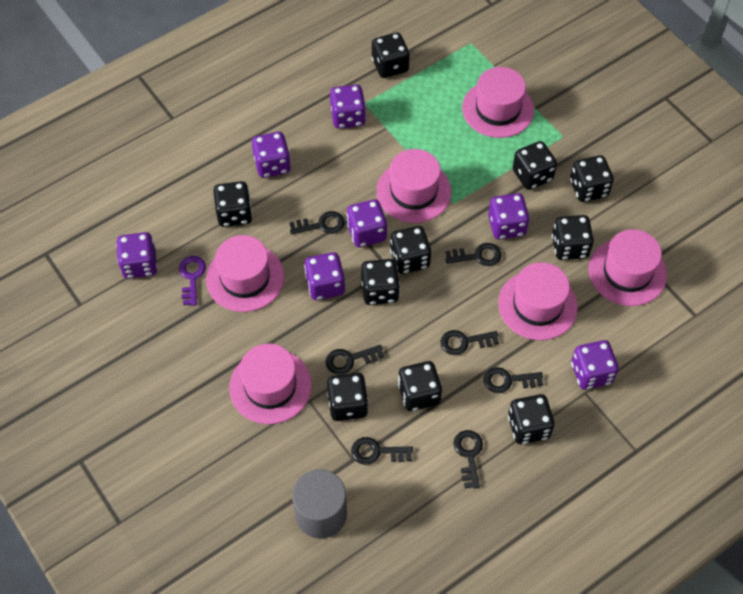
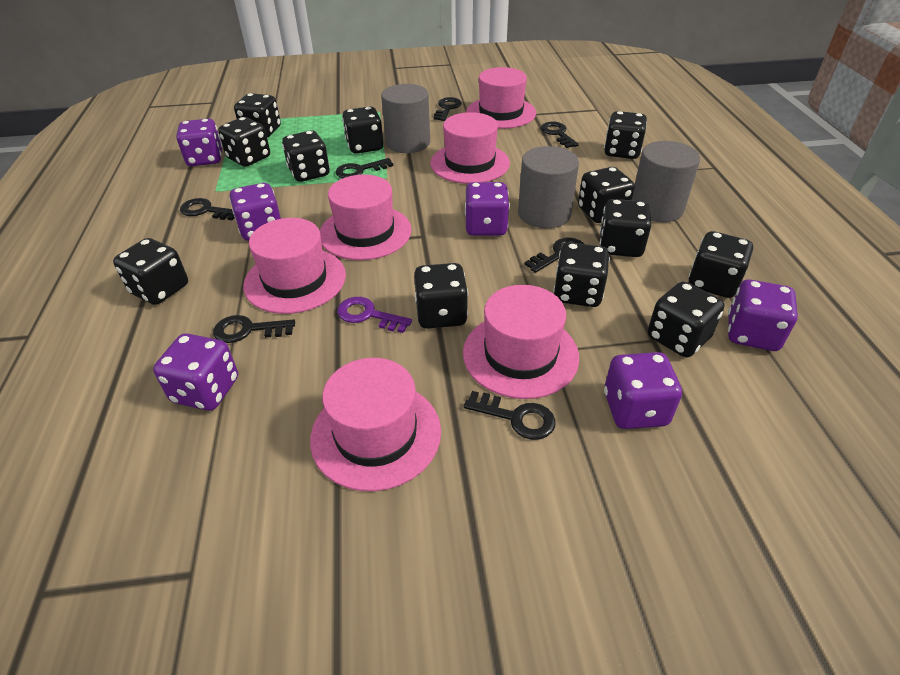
black dice: [213,181,252,227] [327,373,368,421] [361,259,400,305] [372,32,410,78] [390,226,431,274] [398,361,442,411] [508,394,555,444] [513,141,557,190] [552,215,594,260] [570,155,614,202] = 10 -> [113,238,188,305] [218,117,270,167] [234,93,281,137] [282,131,330,182] [342,106,383,154] [414,263,468,329] [553,242,610,307] [578,167,635,223] [600,199,651,257] [604,111,647,159] [648,281,725,358] [689,231,753,298] = 12
grey cylinder: [292,469,347,539] = 1 -> [381,84,430,153] [518,146,579,228] [632,141,700,222] = 3
purple dice: [116,232,158,279] [252,132,291,178] [304,252,345,300] [330,85,366,129] [347,199,387,247] [488,193,530,240] [571,340,619,390] = 7 -> [153,333,238,411] [176,119,223,166] [229,183,281,241] [465,182,510,236] [604,352,682,429] [728,279,798,351] = 6

